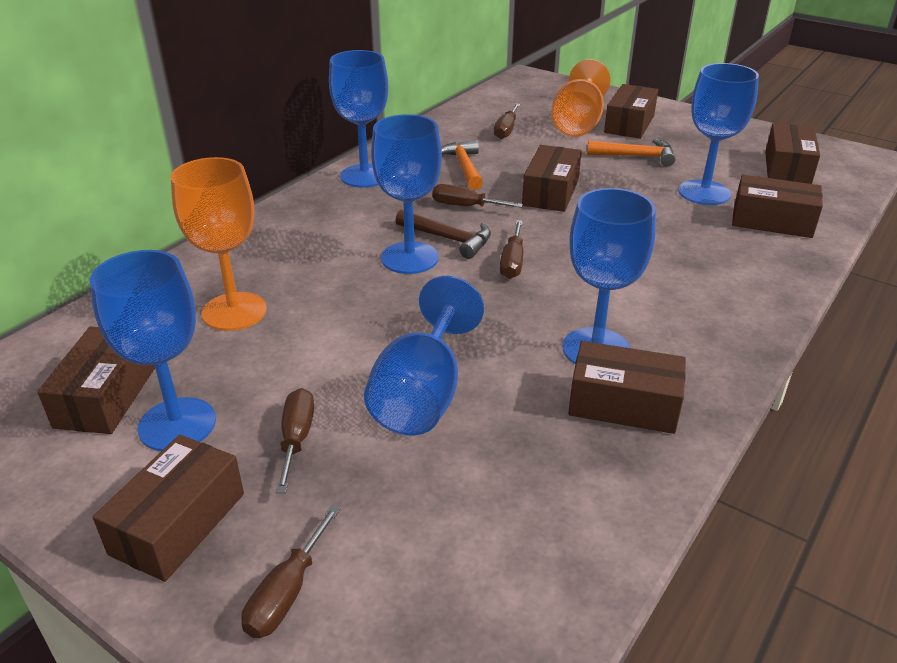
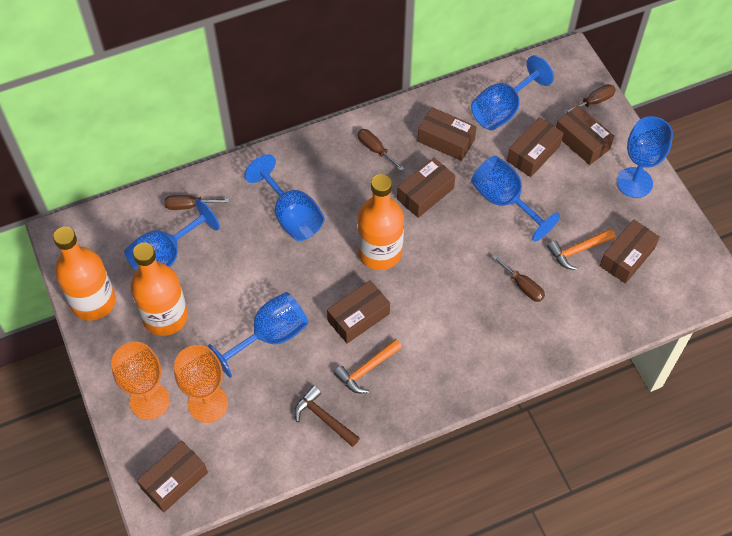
brown screwdriver: [241,505,340,638] [276,388,314,493] [432,184,523,208] [494,103,520,139] [500,220,523,279] = 5 -> [164,195,229,210] [358,129,404,171] [492,255,545,302] [563,84,616,115] = 4
orange bottle: none = 0 -> [53,227,116,321] [130,243,188,336] [357,174,404,270] = 3

